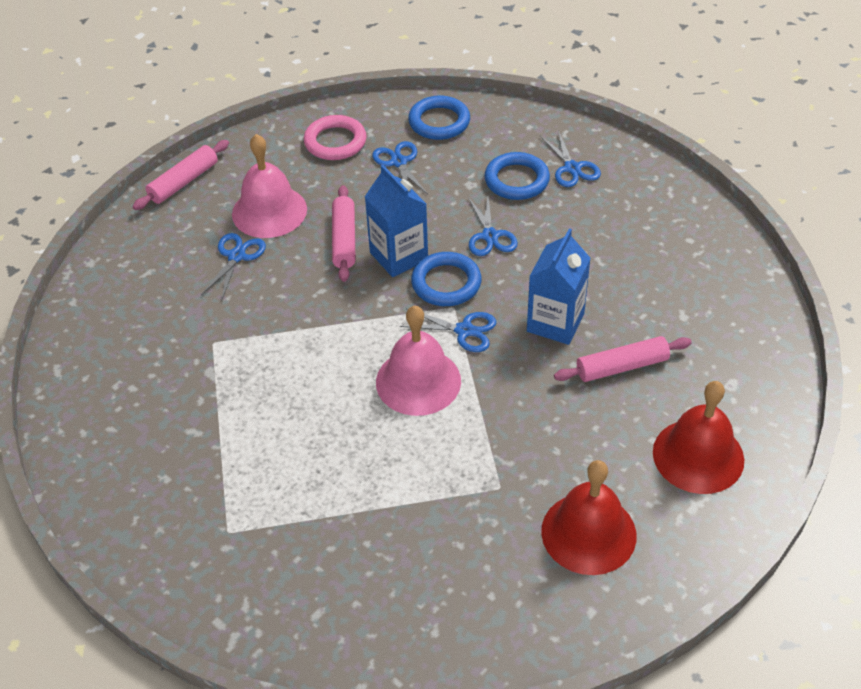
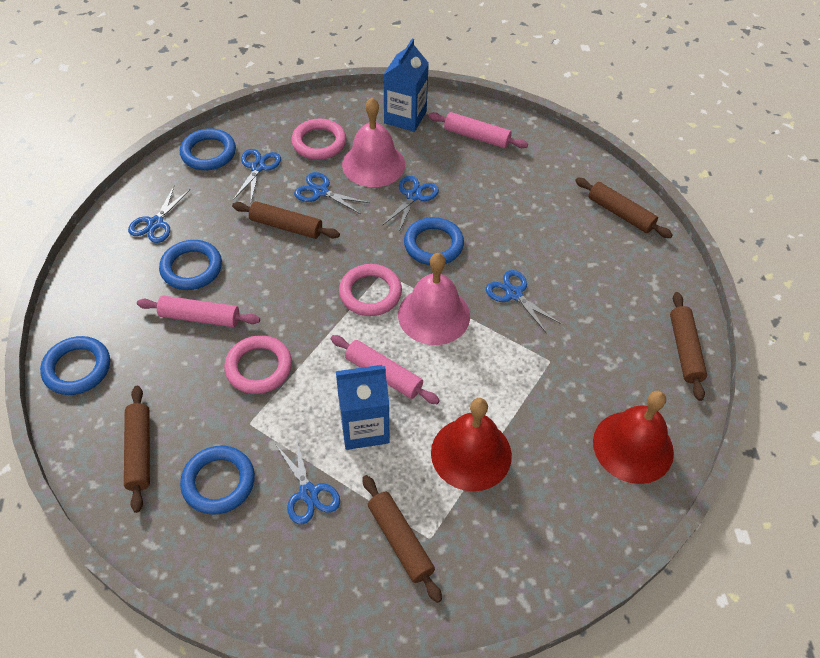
blue ring: [408,95,470,140] [411,252,482,306] [484,152,550,200] = 3 -> [40,336,110,395] [159,240,222,290] [180,129,236,170] [180,445,255,515] [404,217,464,265] = 5
blue scissors: [201,233,266,299] [372,141,428,195] [400,309,496,352] [468,196,518,256] [540,131,601,187] = 5 -> [128,186,190,243] [233,149,281,202] [276,436,340,524] [294,172,370,214] [383,176,439,232] [486,270,561,334] = 6
brown rolling pin: none = 0 -> [124,386,150,513] [232,201,340,239] [362,475,442,603] [575,178,673,238] [670,292,707,401] = 5
pink ring: [304,115,367,160] = 1 -> [224,335,292,394] [291,118,346,160] [339,264,402,316] = 3

